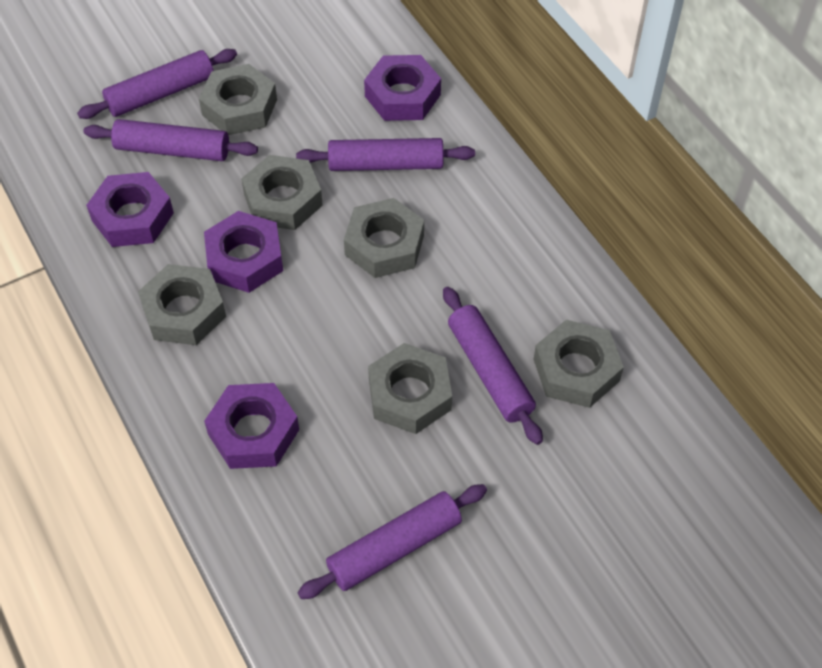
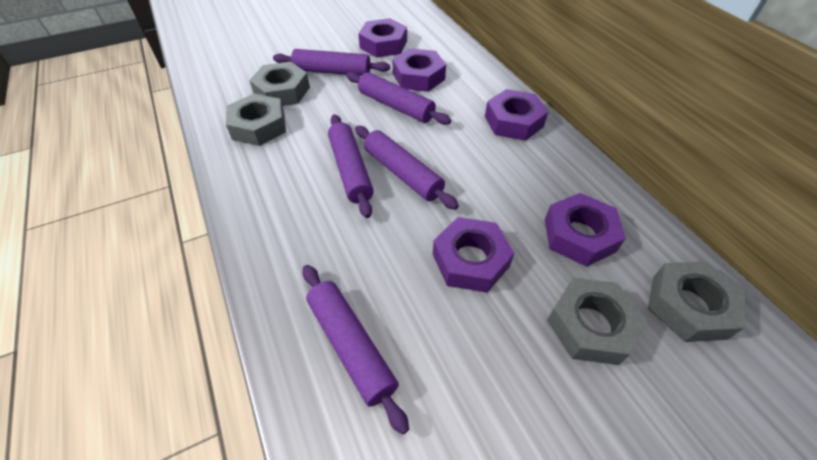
grey nut: [138,264,226,345] [199,64,277,135] [241,155,323,230] [344,198,424,278] [368,343,452,434] [533,320,624,408] = 6 -> [226,93,286,146] [249,61,310,106] [547,278,647,365] [648,261,745,342] = 4
purple nut: [86,172,174,247] [204,211,283,293] [204,383,299,469] [364,55,441,121] = 4 -> [358,18,407,58] [392,48,446,92] [433,217,514,293] [485,89,548,141] [545,193,626,267] = 5

